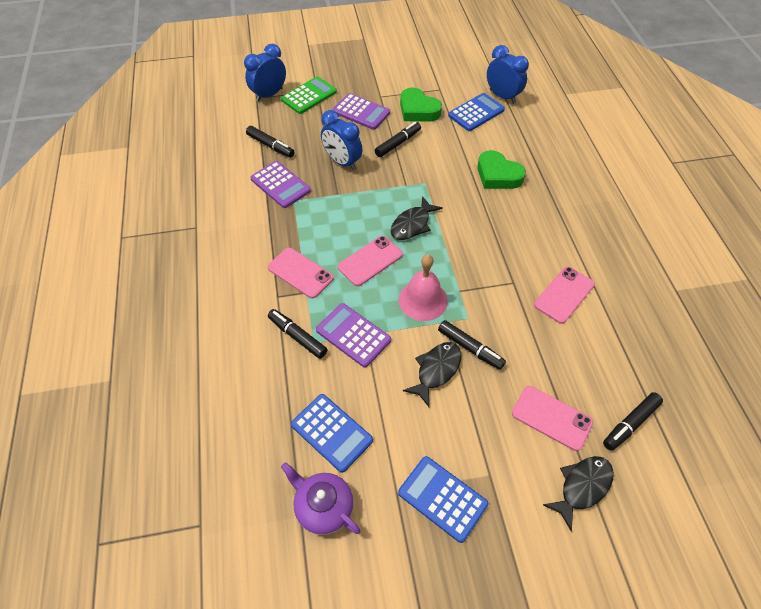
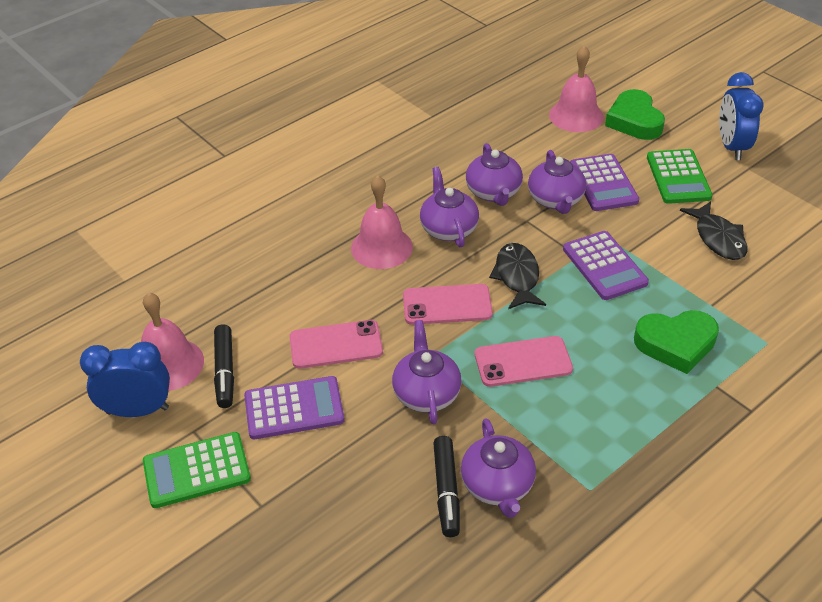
black fish: [391,196,443,240] [403,342,461,407] [543,456,614,531] = 3 -> [489,243,546,309] [680,201,747,260] = 2
black marker: [246,126,294,158] [268,309,328,359] [375,122,421,157] [438,320,506,370] [603,392,663,451] = 5 -> [214,325,234,408] [433,436,460,537] = 2
blue calculator: [291,394,373,473] [398,456,488,543] [448,93,505,131] = 3 -> none = 0
blue clock: [244,44,286,102] [321,110,362,171] [487,45,529,104] = 3 -> [80,342,170,417] [719,72,764,160] = 2
green calculator: [281,76,337,114] = 1 -> [143,432,251,508] [647,149,713,204] = 2
pink bell: [399,254,448,321] = 1 -> [141,292,204,391] [351,175,413,269] [549,45,604,132] = 3
pink phone: [268,248,334,298] [338,236,403,286] [512,386,593,451] [534,266,595,324] = 4 -> [290,320,383,369] [403,284,493,325] [475,336,573,387] = 3
purple teapot: [281,462,361,535] = 1 -> [392,320,462,424] [420,167,479,247] [461,418,536,518] [466,143,523,206] [528,150,586,214] = 5

